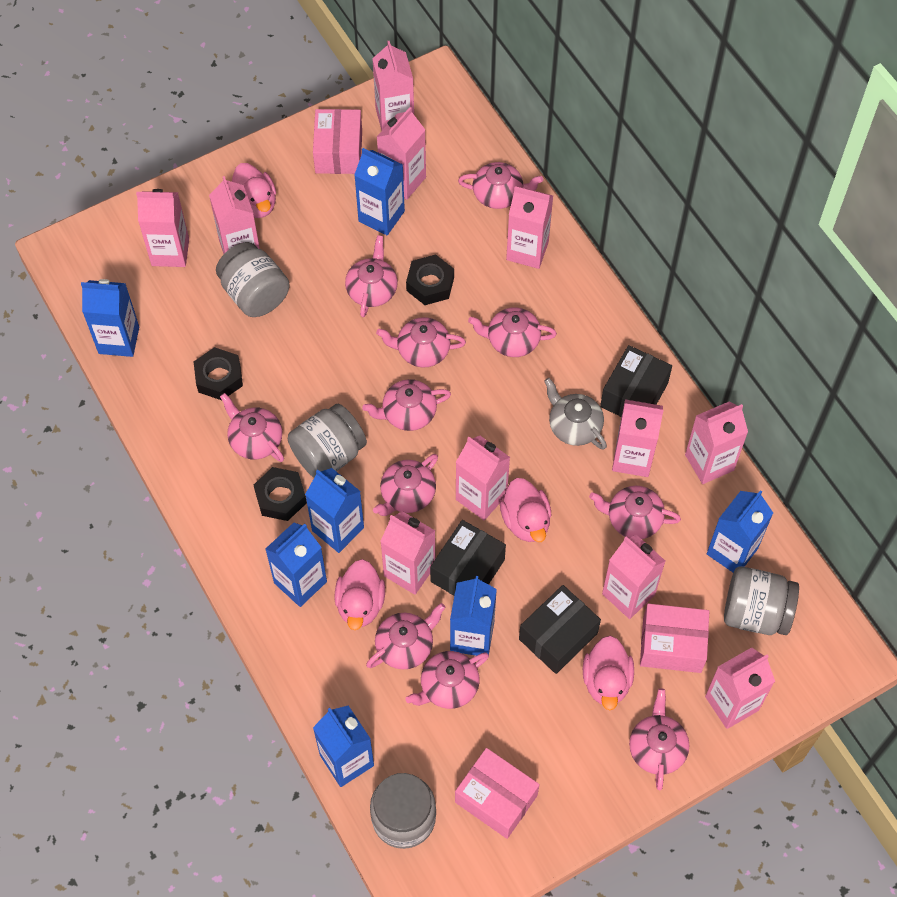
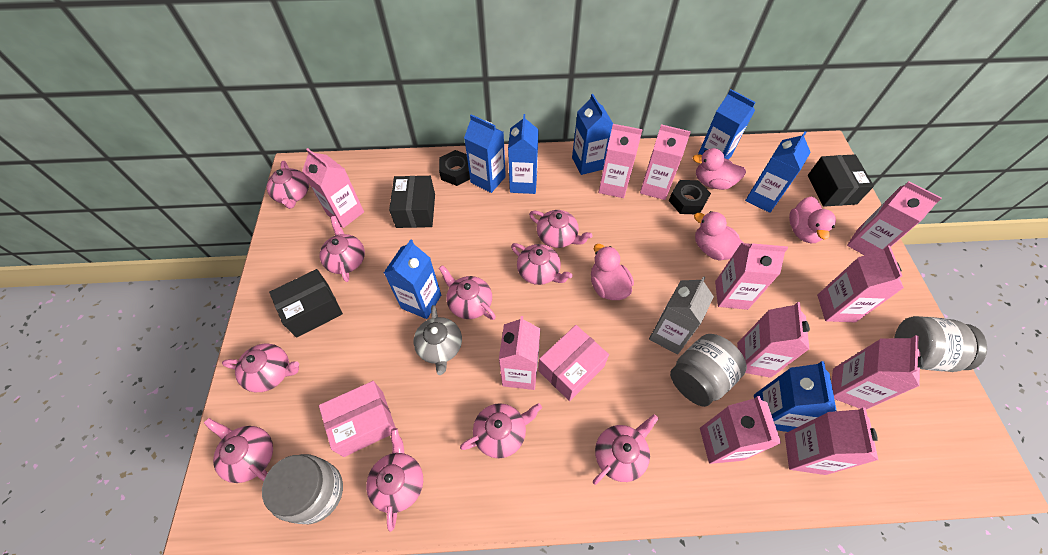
black nut: [194,347,243,400] [254,467,307,521] [406,254,454,305] = 3 -> [439,150,470,186] [669,180,711,214] = 2
grey carton: none = 0 -> [649,276,714,355] = 1
grey jar: [216,242,290,317] [288,404,367,478] [370,773,436,849] [724,566,799,635] = 4 -> [262,454,343,524] [670,334,747,407] [894,316,987,372] = 3
pink box: [313,109,362,174] [455,748,540,839] [640,603,709,673] = 3 -> [319,381,396,457] [538,325,609,401] = 2
pink teapot: [220,393,284,462] [345,235,398,317] [362,379,451,431] [366,603,446,669] [373,454,438,516] [376,317,466,367] [405,651,489,709] [458,162,543,209] [468,307,557,357] [589,486,681,539] [629,688,690,790] = 11 -> [204,418,273,483] [222,343,299,392] [266,161,309,209] [320,216,365,282] [366,428,423,532] [439,265,496,320] [460,403,542,458] [511,243,573,285] [529,210,593,248] [593,414,659,485] = 10

